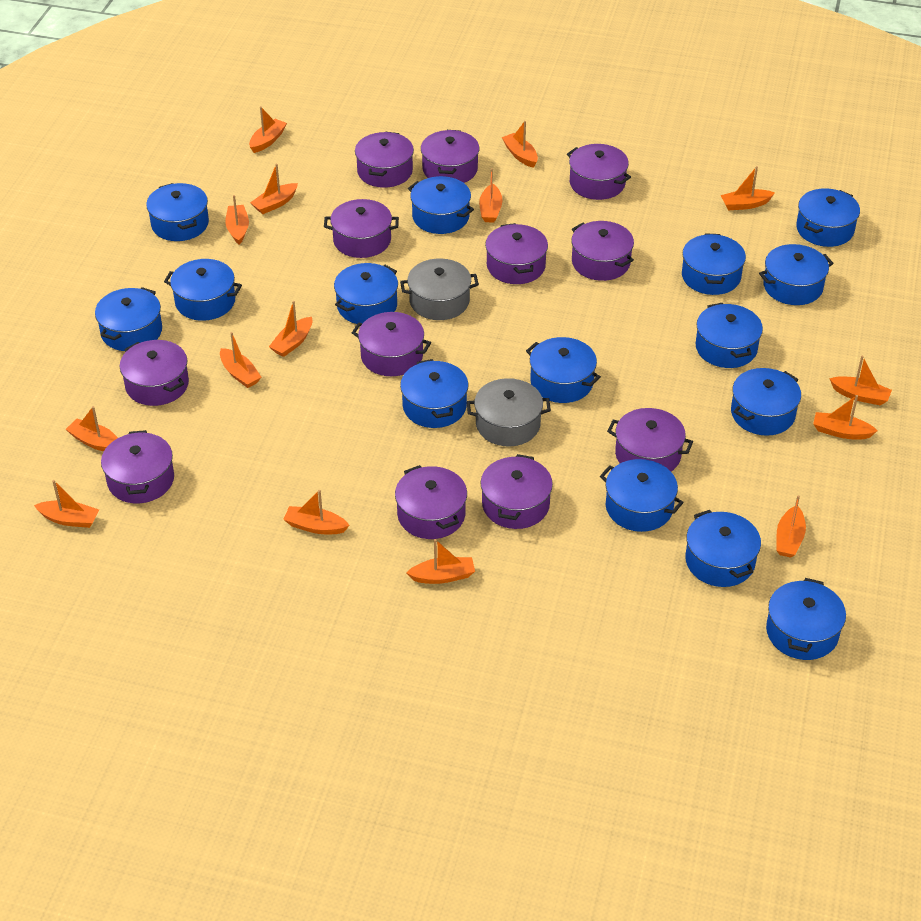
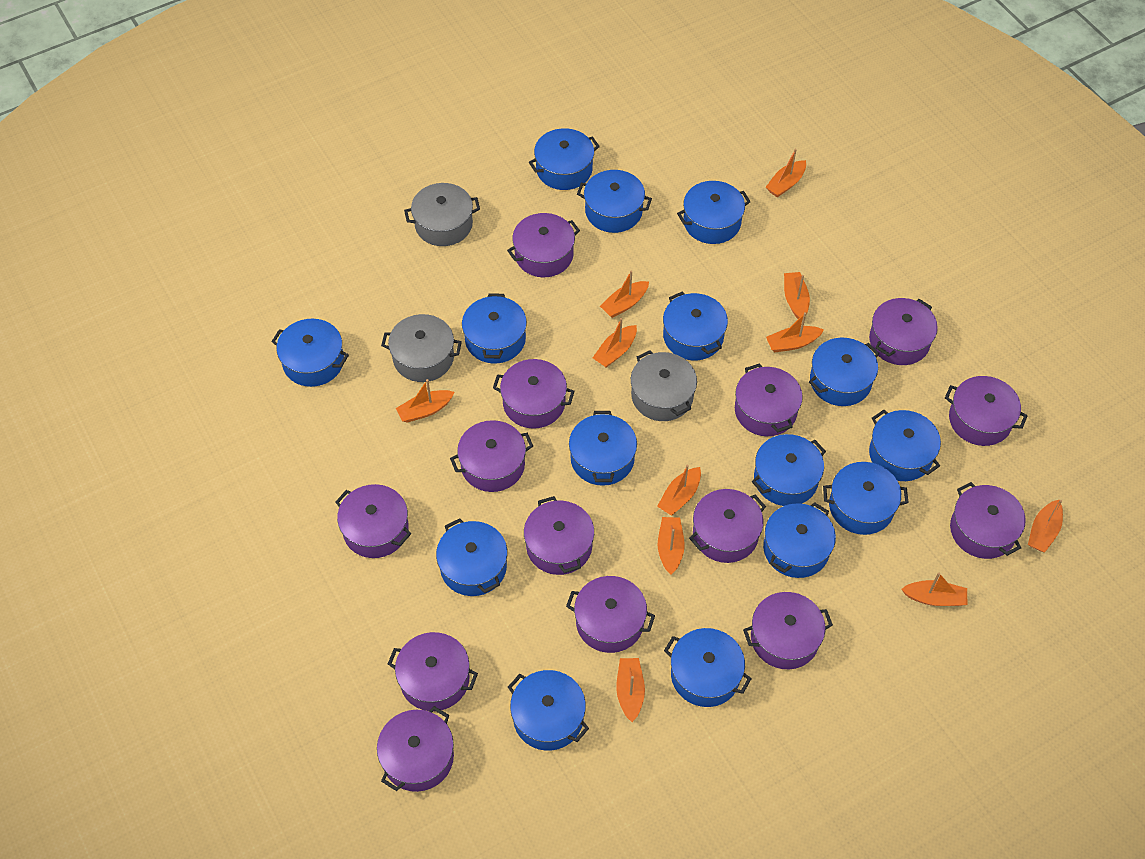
grey pot: [400,258,479,320] [467,378,551,447] = 2 -> [381,314,462,382] [404,183,480,246] [631,350,697,421] = 3
orange boat: [34,480,99,528] [66,406,118,451] [220,332,261,388] [225,195,249,245] [249,106,287,153] [250,164,298,214] [269,301,313,357] [283,490,350,534] [407,539,475,584] [479,168,503,223] [502,121,538,168] [720,166,775,210] [777,495,806,558] [813,395,877,439] [829,356,892,406] = 15 -> [396,379,454,423] [593,318,637,368] [600,270,649,318] [616,658,645,722] [657,465,701,516] [658,517,685,575] [766,149,806,197] [766,312,824,352] [784,272,810,320] [902,572,967,606] [1028,500,1063,553] = 11
purple pot: [101,430,174,503] [120,340,189,406] [324,199,399,258] [352,312,431,376] [355,132,414,188] [395,465,467,539] [421,130,479,183] [480,454,553,529] [485,223,548,284] [567,144,631,200] [571,221,634,281] [607,408,693,471] = 12 -> [335,484,411,558] [377,706,454,792] [388,632,478,711] [450,420,533,492] [493,359,575,429] [507,213,580,277] [524,496,594,575] [566,576,655,653] [689,489,766,563] [735,363,803,436] [743,592,833,669] [869,298,938,365] [945,376,1028,446] [950,482,1026,559] = 14

